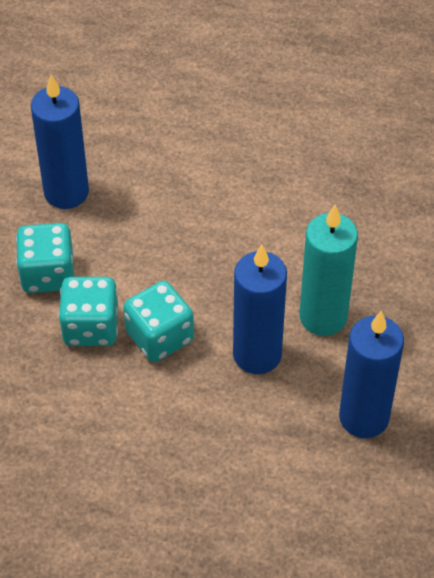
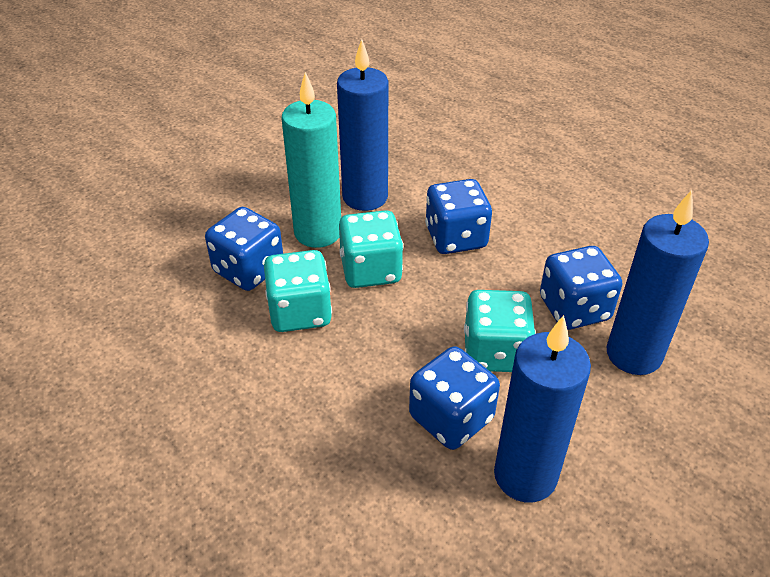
blue dice: none = 0 -> [205,207,283,291] [409,346,500,450] [425,179,492,254] [540,246,622,330] = 4

